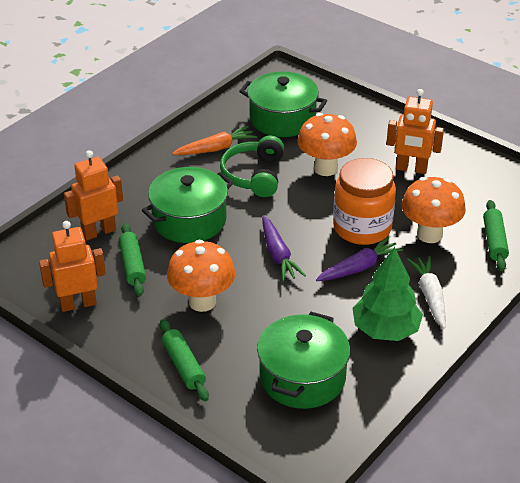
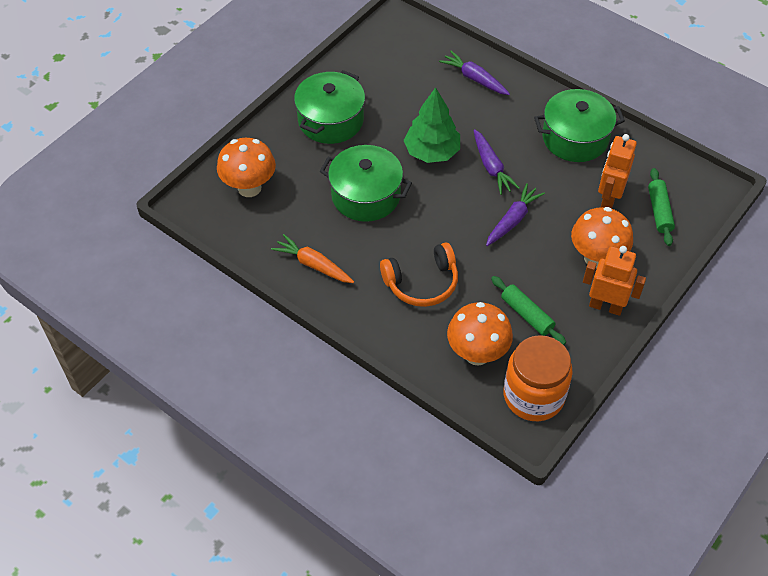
green headphones: [220,136,284,197] = 1 -> none = 0
green rolling pin: [119,223,146,296] [160,319,209,401] [483,200,509,271] = 3 -> [491,276,566,345] [648,168,675,246] = 2
orange headphones: none = 0 -> [380,243,458,307] = 1
orange robot: [39,221,106,312] [64,150,123,240] [386,89,444,174] = 3 -> [583,246,646,316] [598,134,637,209] = 2
purple carrot: [262,216,306,281] [316,237,403,281] = 2 -> [439,51,510,95] [474,129,520,195] [486,183,545,246] = 3
white carrot: [407,256,446,329] = 1 -> none = 0

